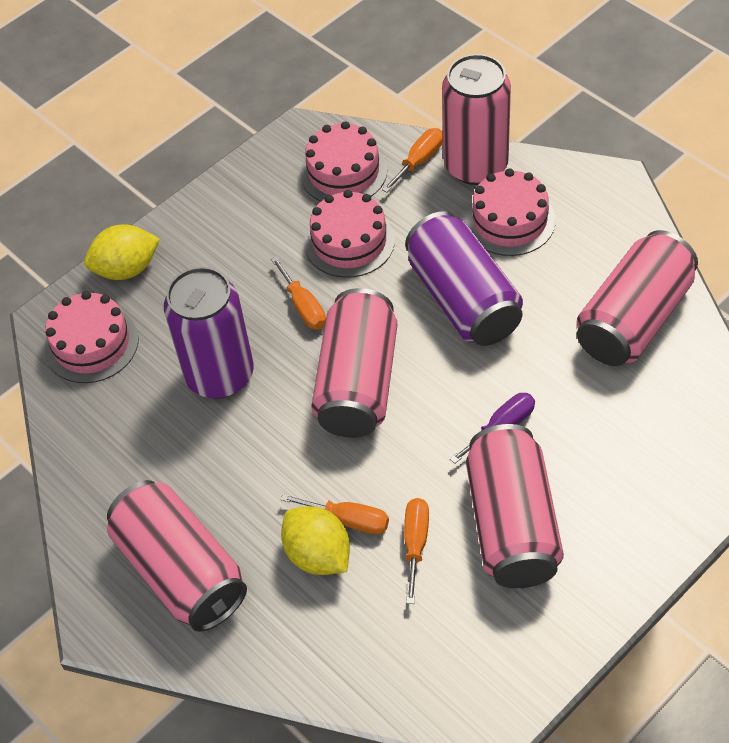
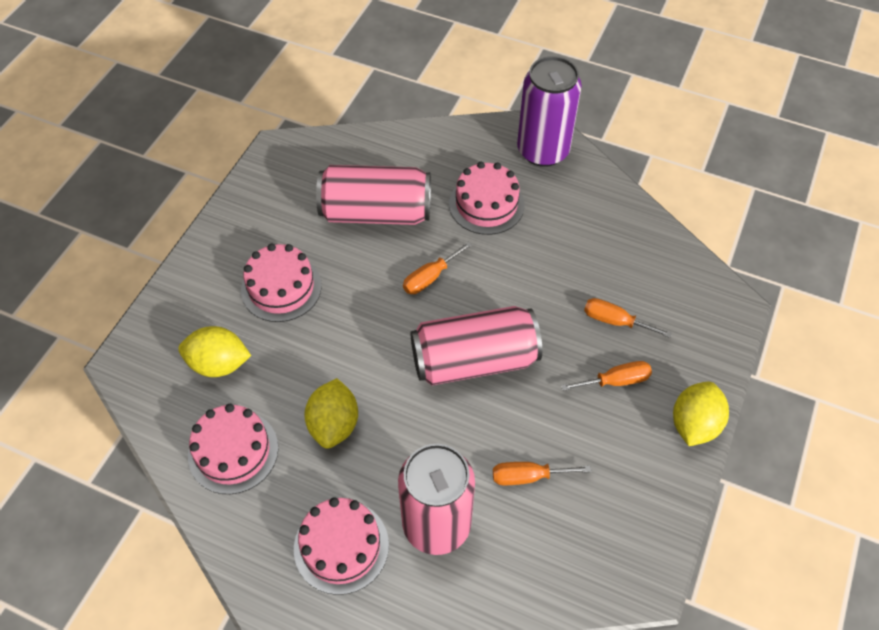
pink can: [107,480,247,632] [311,288,397,438] [442,54,511,185] [466,424,564,588] [577,230,698,366] = 5 -> [316,165,431,225] [398,444,475,555] [410,306,542,386] = 3
purple can: [164,267,254,399] [405,211,523,346] = 2 -> [517,56,582,167] = 1
purple screwdriver: [450,393,535,464] = 1 -> none = 0
yellow lemon: [84,224,160,280] [281,506,350,575] = 2 -> [178,326,251,377] [304,378,358,448] [673,382,729,446] = 3

